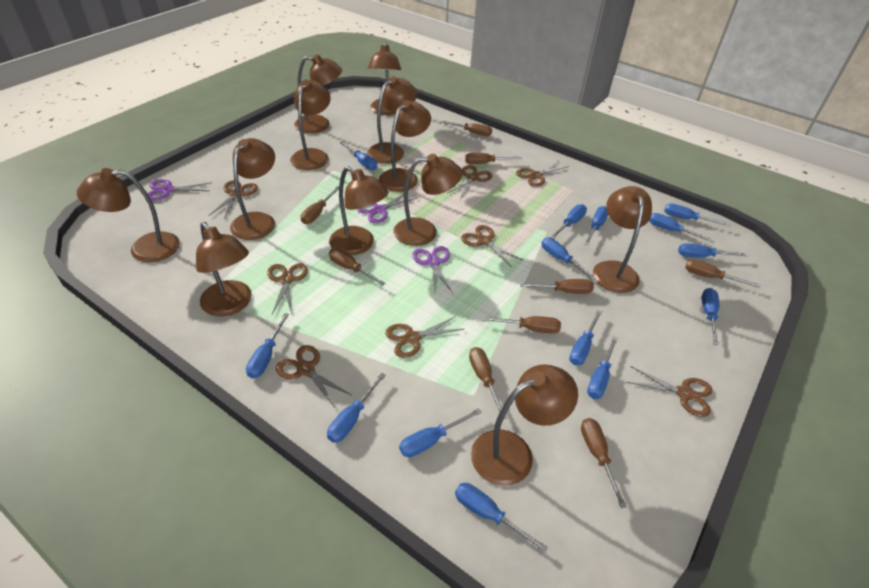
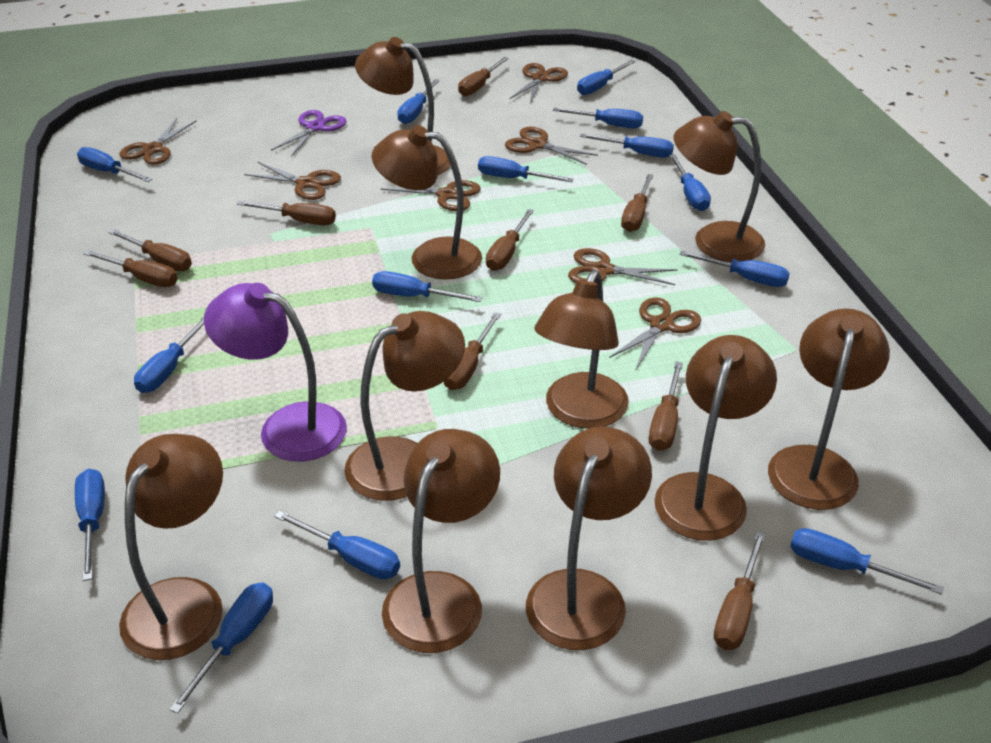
brown lamp: [77,168,180,262] [196,222,252,316] [230,138,275,240] [290,80,331,170] [294,54,342,133] [329,166,388,255] [367,76,417,164] [368,42,401,115] [379,100,431,192] [393,154,462,246] [471,364,578,486] [593,186,652,293] = 12 -> [119,434,223,660] [344,311,465,501] [355,37,451,175] [371,125,482,279] [382,429,500,653] [526,426,652,650] [535,270,629,429] [654,335,777,541] [674,111,765,262] [768,308,890,510] = 10
brown scissors: [208,180,258,219] [267,263,308,314] [276,345,351,408] [385,316,464,358] [448,165,493,199] [461,225,523,267] [516,160,569,187] [626,366,712,417] = 8 -> [119,118,196,165] [244,162,341,200] [381,180,481,211] [505,127,598,165] [509,63,568,103] [568,248,678,285] [609,297,701,371] = 7
purple lamp: none = 0 -> [204,283,347,461] = 1
purple scissors: [148,179,212,201] [357,194,417,223] [412,246,453,293] = 3 -> [271,110,347,157] = 1

